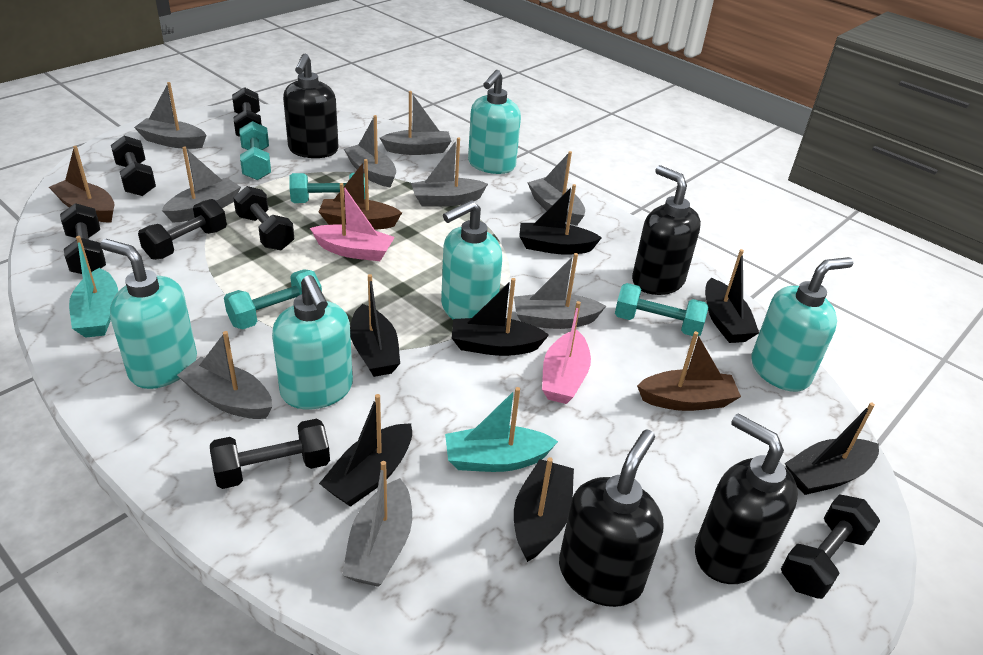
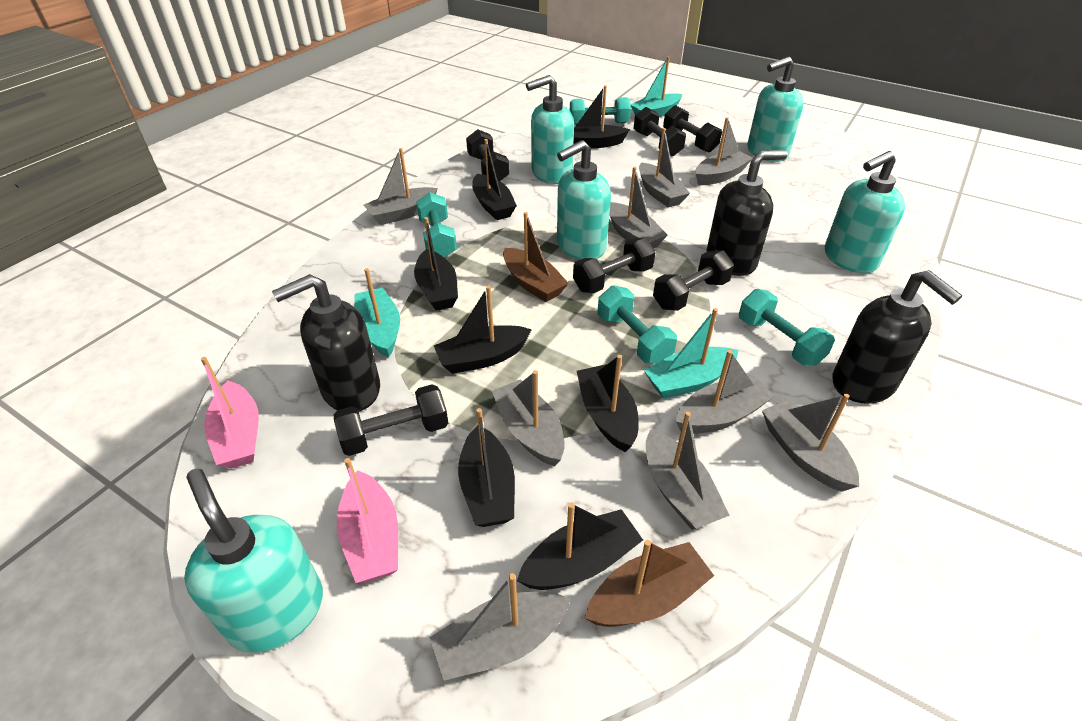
black dumbbell: [60,203,106,274] [111,136,156,196] [138,199,227,260] [210,419,330,489] [232,87,262,137] [233,186,295,250] [781,494,880,599] = 7 -> [334,384,448,456] [466,129,509,181] [573,238,655,293] [634,107,686,156] [653,250,734,311] [663,105,722,153] = 6
black soap dispenser: [283,54,339,158] [559,430,664,607] [632,165,701,295] [695,413,798,584] = 4 -> [272,274,380,412] [706,150,787,276] [833,270,963,404] = 3
brown boat: [49,146,115,222] [319,159,402,230] [637,331,741,411] = 3 -> [503,212,569,302] [585,540,714,627] = 2
turquoise boat: [69,236,118,338] [445,387,558,472] = 2 -> [354,268,400,358] [631,57,682,117] [644,308,738,399] = 3

